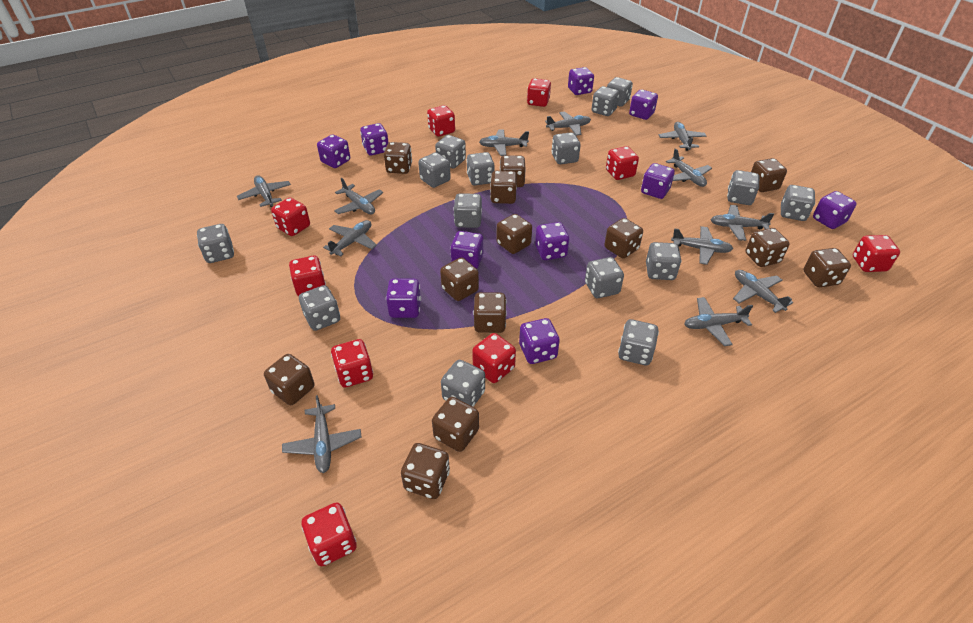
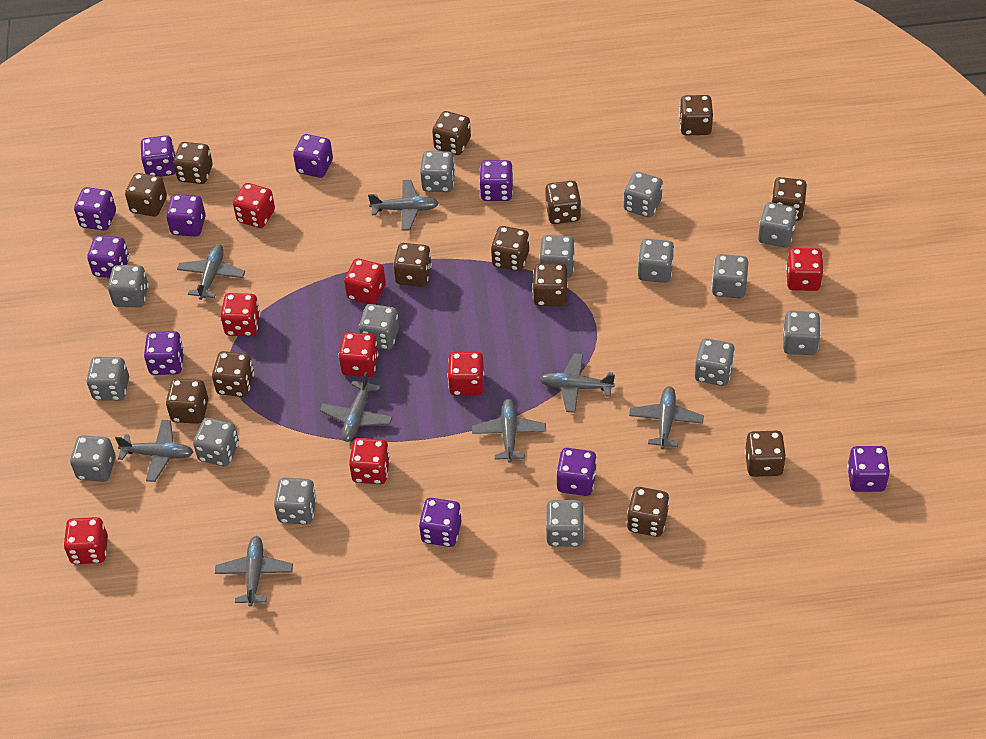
grey plane: [237,175,291,207] [282,395,361,473] [323,220,377,256] [334,178,383,214] [479,129,529,156] [545,111,591,136] [659,122,707,151] [666,148,712,187] [671,226,733,265] [684,297,753,346] [710,205,774,241] [733,270,793,313] = 12 -> [115,420,193,482] [177,244,245,300] [215,536,293,607] [320,372,392,442] [368,180,439,231] [472,399,546,463] [540,353,615,413] [629,386,704,449] = 8
red dice: [271,197,310,236] [289,256,326,296] [302,503,357,566] [331,339,373,388] [427,105,455,137] [472,333,516,383] [527,78,551,107] [606,146,639,180] [853,235,900,272] = 9 -> [64,517,108,564] [221,293,260,336] [233,183,275,228] [338,332,379,377] [344,258,386,304] [349,438,390,484] [447,352,484,396] [786,248,824,291] = 8

